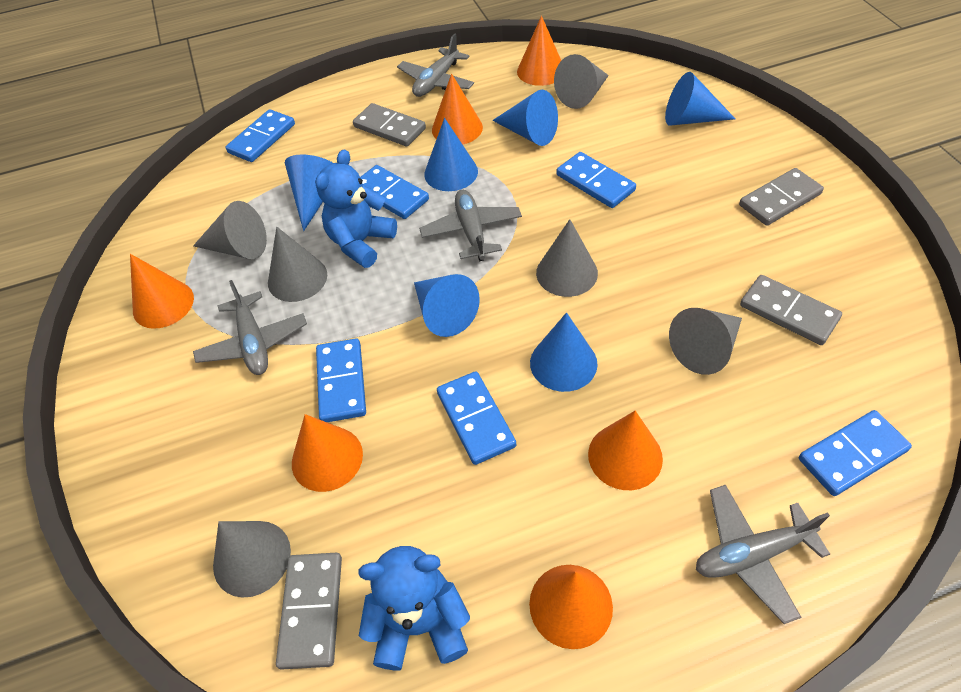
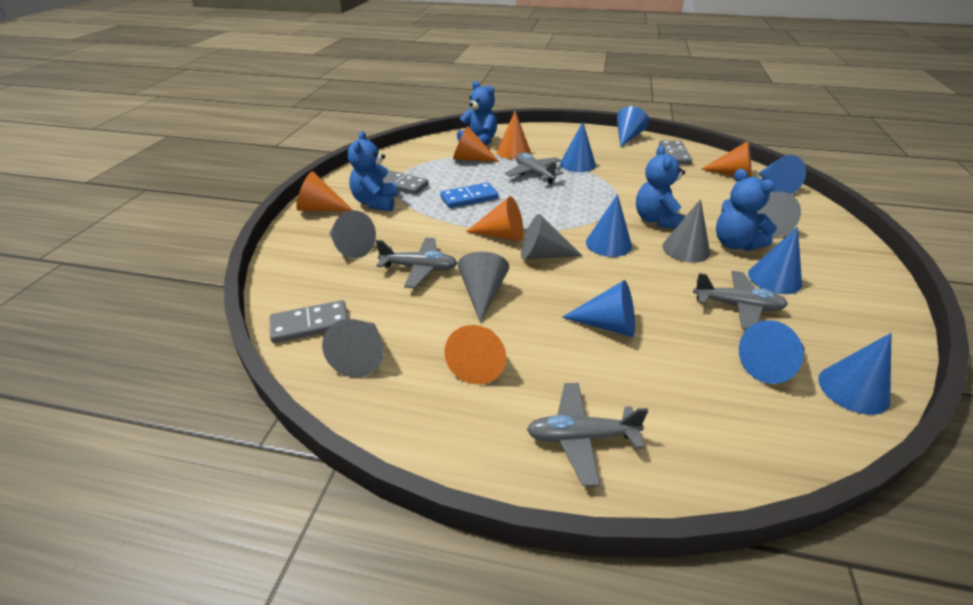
blue cone: [285,155,333,231] [414,274,480,337] [424,118,478,191] [493,90,558,146] [530,312,598,392] [665,72,735,125] = 6 -> [560,122,596,172] [562,280,635,337] [586,194,632,257] [617,106,649,147] [739,320,805,384] [748,227,802,294] [759,155,806,194] [818,333,891,415] = 8
blue domino: [226,109,295,162] [316,338,366,422] [360,165,429,219] [437,371,516,465] [557,152,636,208] [799,410,912,496] = 6 -> [440,182,499,208] = 1
blue teddy bear: [315,150,397,268] [358,546,470,670] = 2 -> [348,131,398,211] [457,81,497,146] [636,145,685,229] [716,169,777,251] = 4
grey domino: [276,553,342,670] [353,103,426,146] [739,168,824,226] [740,275,842,345] = 4 -> [270,300,348,343] [382,170,429,195] [659,140,692,165] = 3

